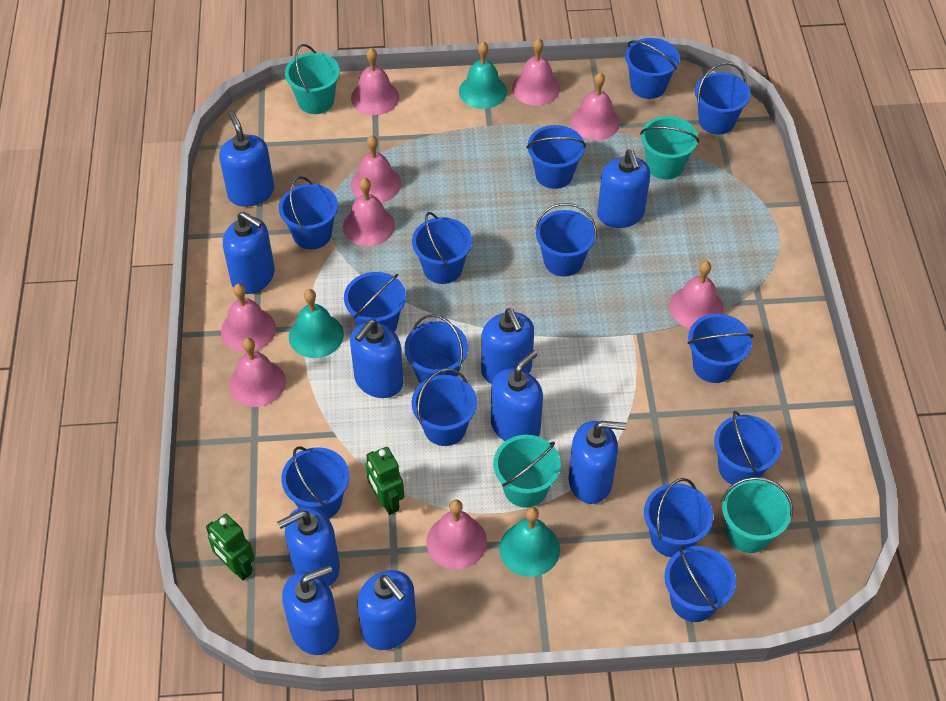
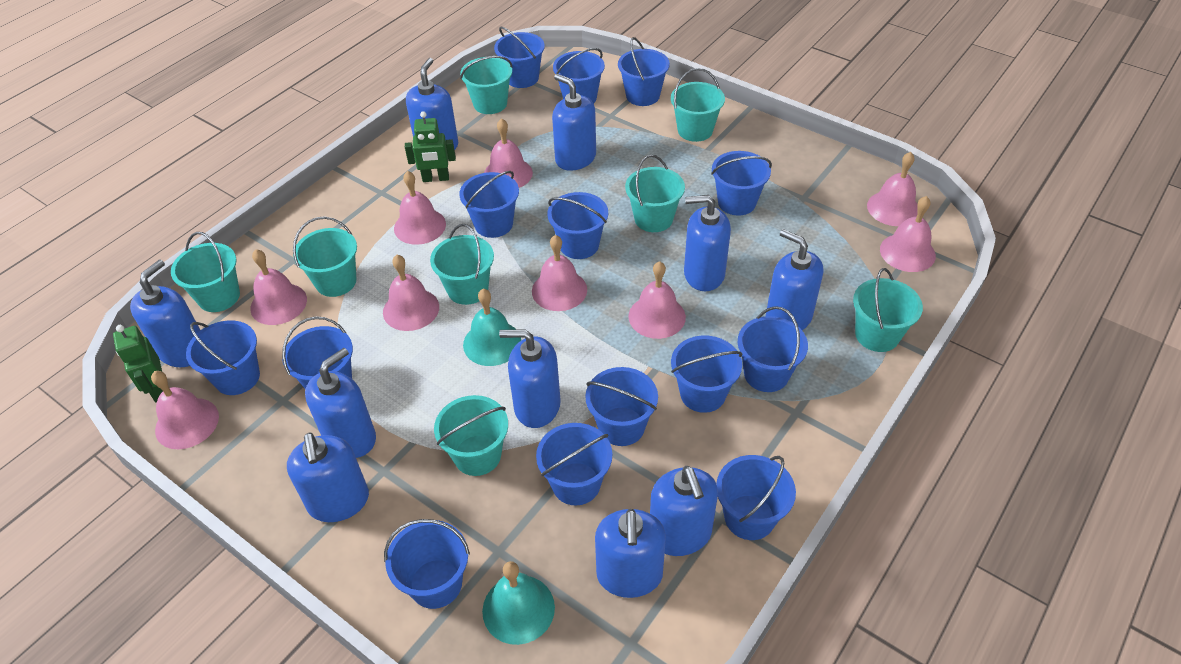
turquoise bell: [289,289,344,358] [459,42,507,109] [499,507,560,577] = 3 -> [463,289,521,366] [482,561,555,645] = 2
turquoise bucket: [285,44,340,114] [493,435,561,508] [640,116,699,180] [721,477,793,553] = 4 -> [171,232,240,312] [293,216,357,297] [430,224,494,305] [434,395,508,476] [460,56,512,114] [625,155,685,232] [671,68,725,142] [853,268,923,352] = 8

